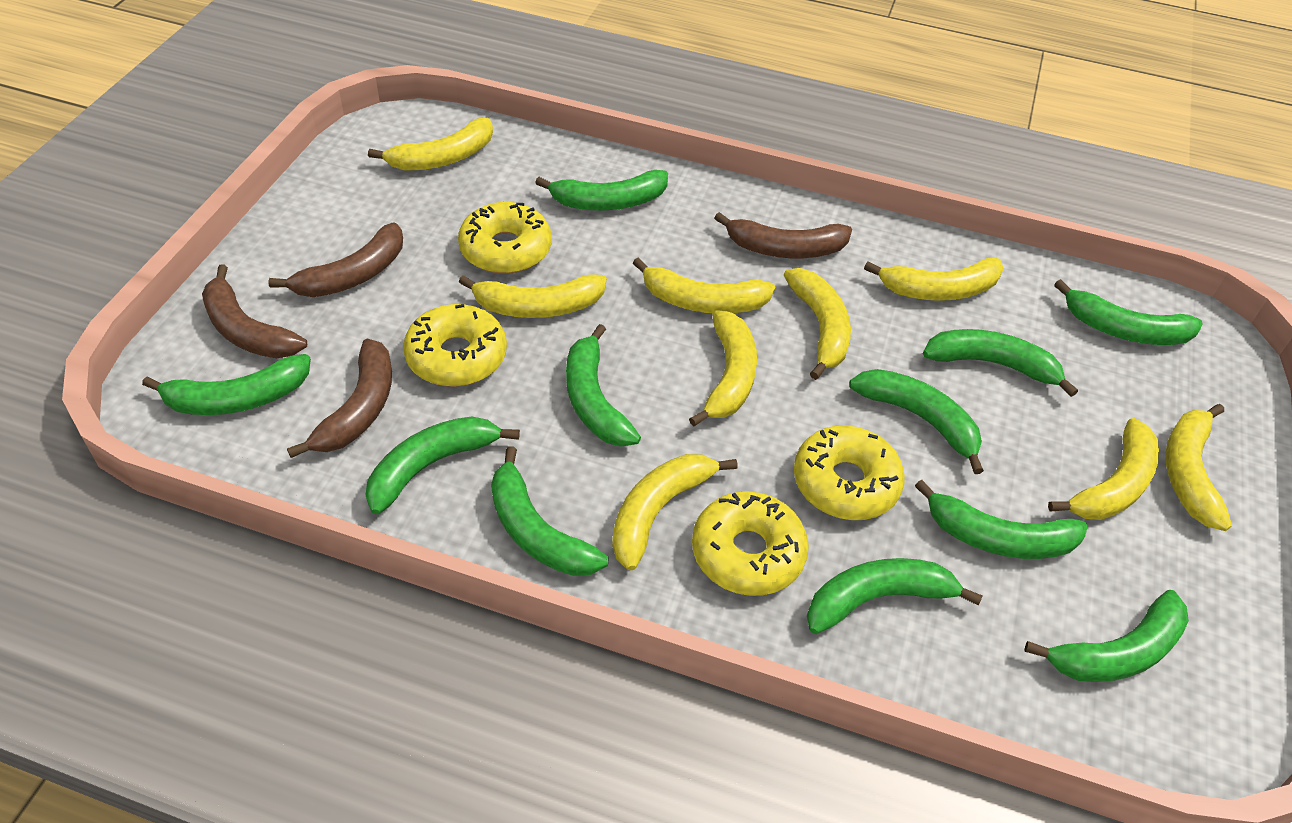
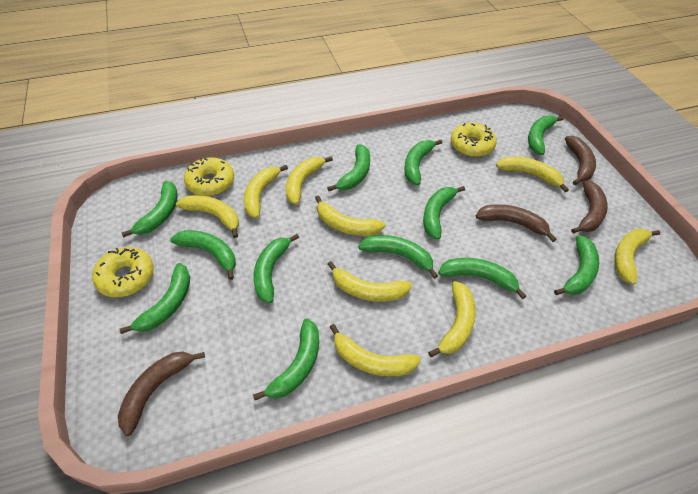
green banana: [142,354,311,415] [365,416,520,514] [491,446,609,576] [535,170,668,210] [566,324,641,447] [807,558,982,634] [849,369,984,474] [915,480,1088,559] [923,329,1078,397] [1024,590,1189,682] [1054,279,1203,345] = 11 -> [119,263,190,334] [122,181,178,237] [170,230,236,280] [253,234,299,303] [253,319,319,400] [327,144,370,191] [358,235,438,279] [404,140,442,185] [423,186,465,240] [438,258,526,299] [528,116,564,155] [554,235,599,295] = 12
yellow donut: [403,304,507,387] [458,202,552,274] [692,491,809,596] [794,425,905,520] = 4 -> [92,247,154,297] [184,157,234,196] [451,122,497,157] = 3

